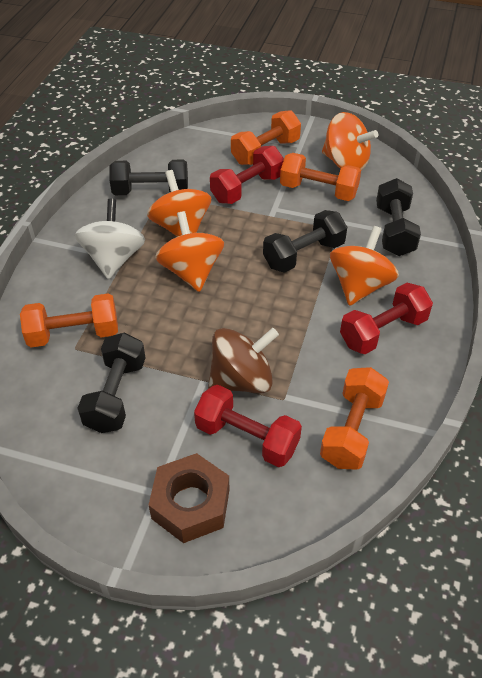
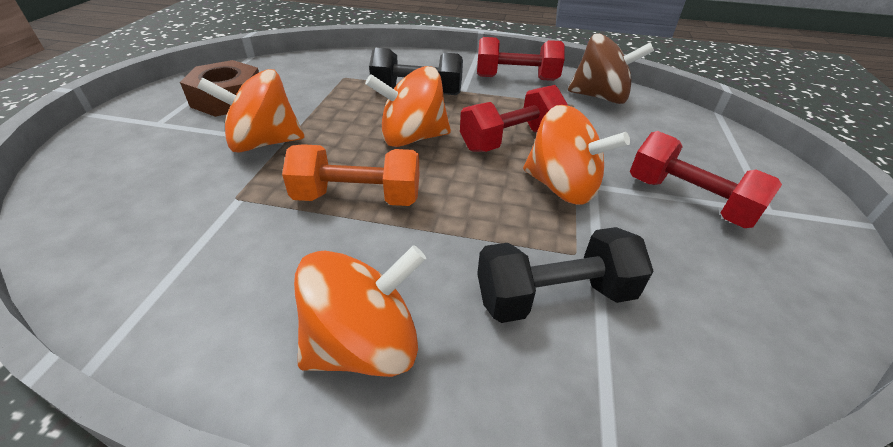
black dumbbell: [77,333,146,433] [109,160,188,195] [263,210,347,273] [376,178,421,256] = 4 -> [369,48,463,95] [477,227,653,323] = 2
orange dumbbell: [20,293,118,347] [231,110,301,165] [280,153,361,201] [320,367,389,470] = 4 -> [282,144,419,206] = 1
white spinning top: [75,199,145,279] = 1 -> none = 0

